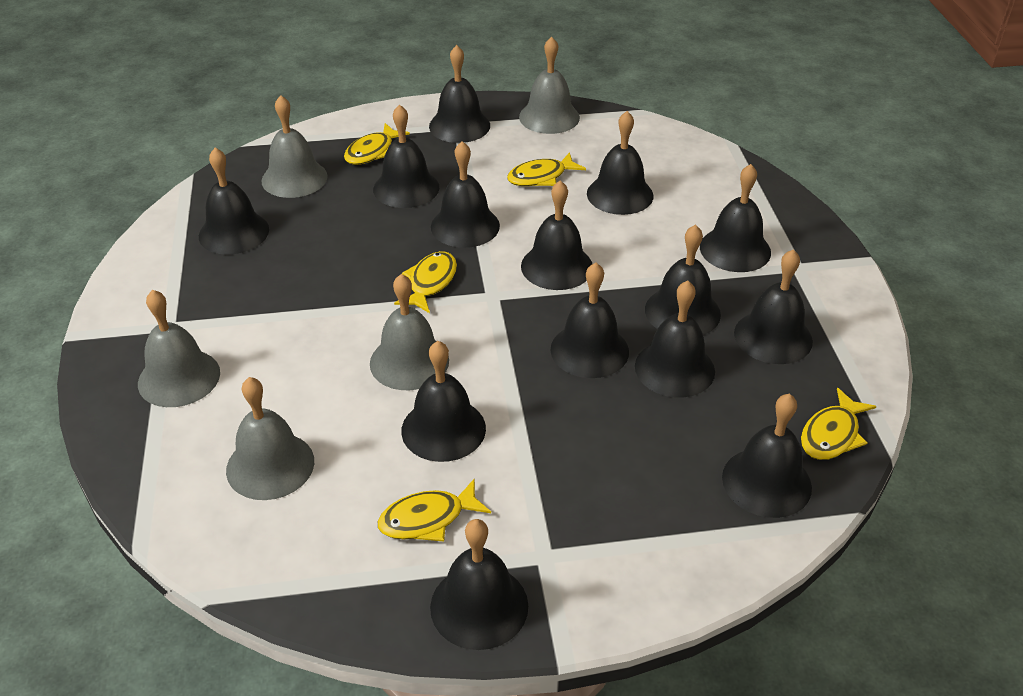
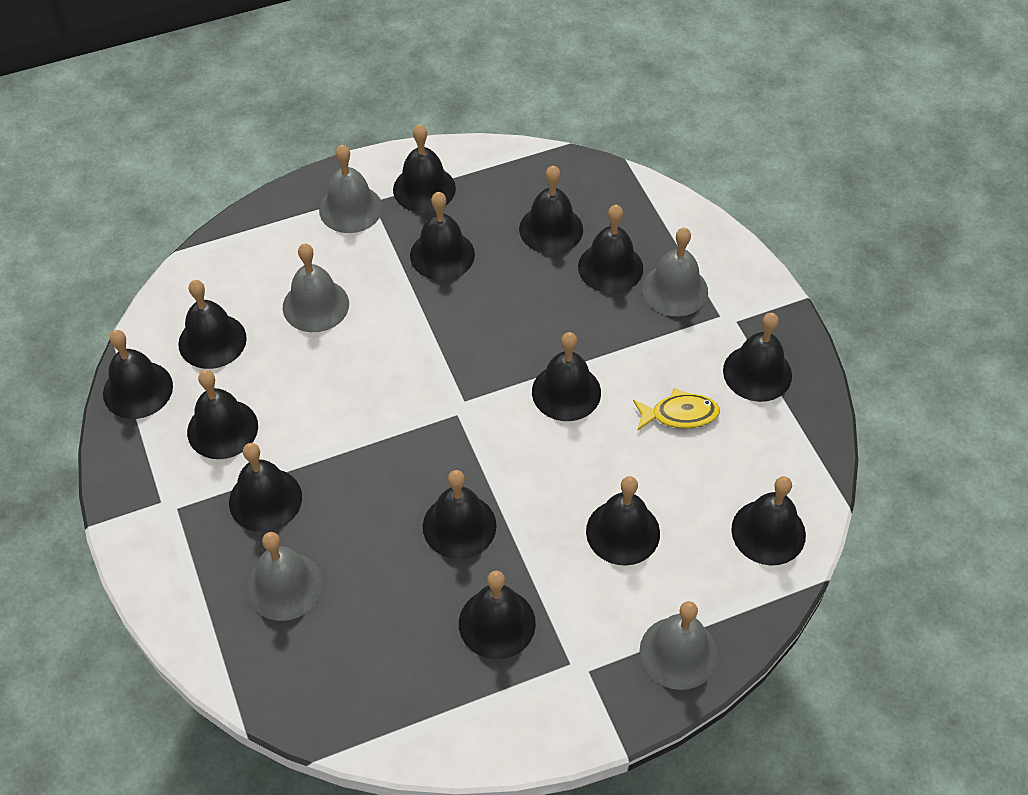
yellow fish: [344,123,410,165] [377,478,491,542] [394,251,457,313] [507,152,586,186] [801,388,877,460] = 5 -> [633,388,720,431] = 1

